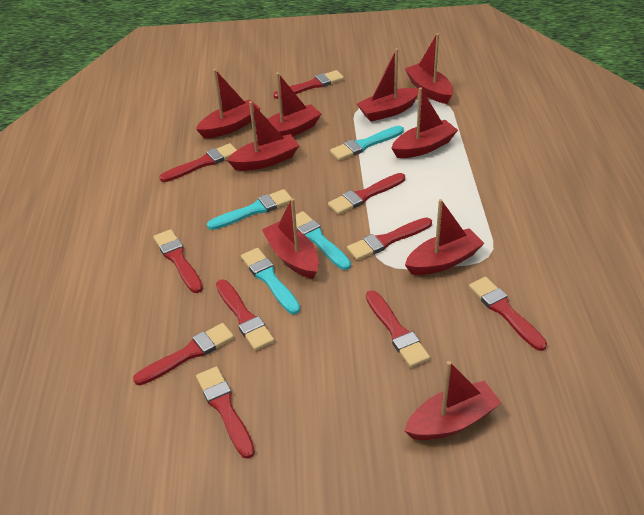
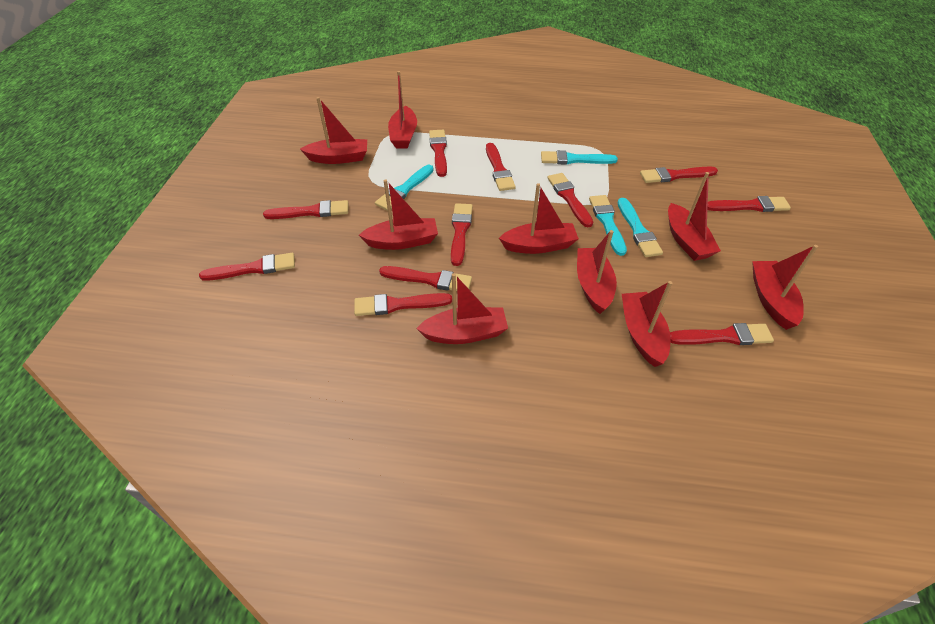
red brush: [133,323,234,385] [153,229,203,293] [159,143,237,182] [196,366,255,459] [216,279,274,351] [273,70,344,99] [328,173,405,215] [347,217,432,260] [366,290,430,367] [469,277,547,351] = 10 -> [199,253,295,281] [263,200,348,219] [354,293,452,316] [379,266,472,291] [429,130,447,177] [451,203,473,266] [486,143,516,191] [548,173,593,227] [640,166,718,183] [670,323,774,345] [707,196,791,212] = 11

